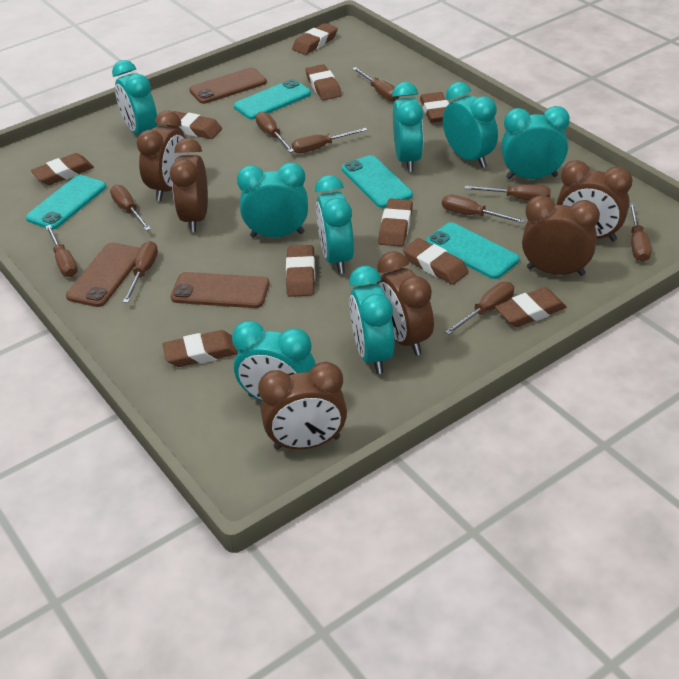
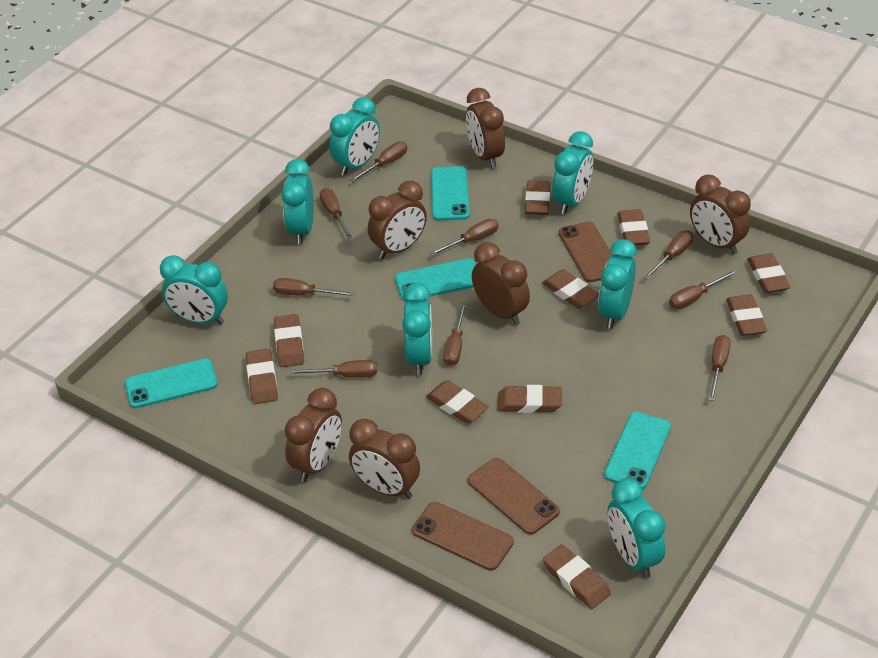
brown screwdriver: [45,225,78,277] [110,185,151,231] [123,241,158,303] [255,111,294,152] [292,128,367,153] [352,67,399,101] [442,195,525,224] [445,282,514,335] [465,184,551,201] [629,203,651,262] = 10 -> [273,278,354,296] [290,360,377,378] [320,188,353,239] [350,141,407,182] [429,219,499,256] [443,302,466,366] [643,231,693,280] [669,270,738,309] [709,335,731,401] = 9
turquoise clock: [112,60,157,135] [232,321,316,401] [237,162,308,238] [315,175,354,274] [349,266,395,374] [392,82,423,172] [443,82,498,168] [501,106,570,179] = 8 -> [160,255,228,325] [281,159,313,244] [329,97,380,176] [402,283,432,375] [552,131,593,214] [598,239,637,329] [608,478,666,578] = 7

